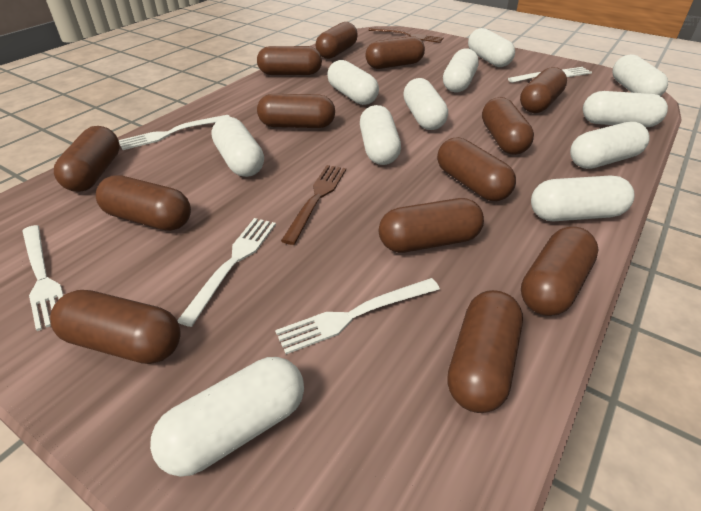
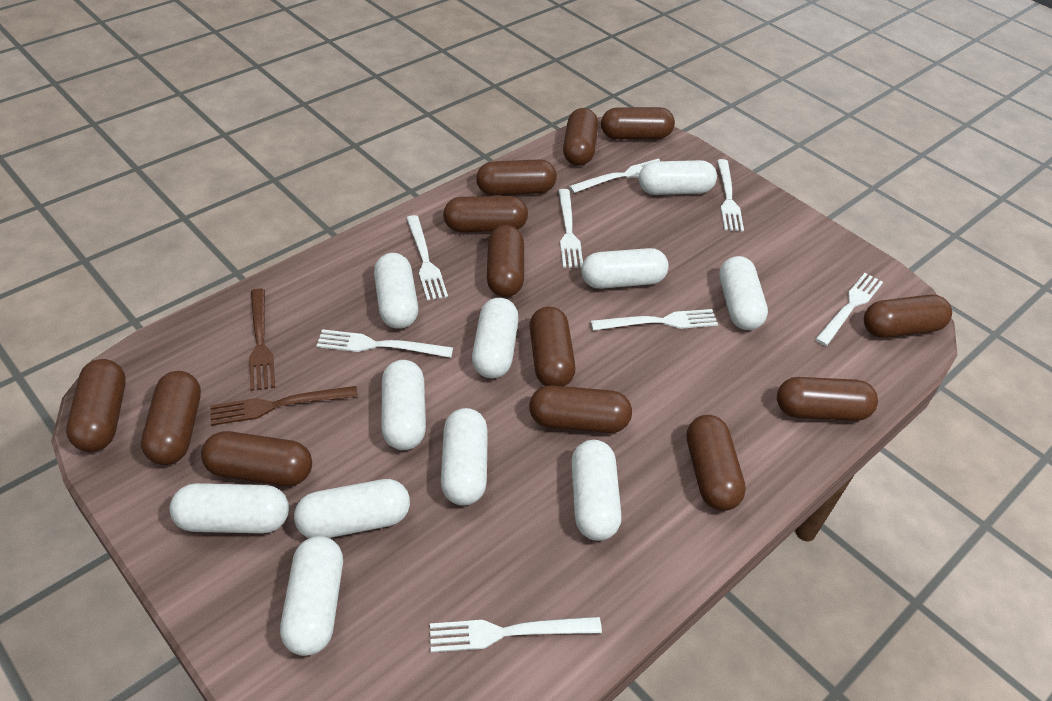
white fork: [22,225,63,331] [119,115,230,150] [177,218,276,327] [275,278,440,354] [508,67,592,83] = 5 -> [316,329,453,358] [406,215,448,300] [430,617,602,652] [558,189,583,268] [569,158,660,193] [590,309,718,330] [717,159,744,232] [815,273,883,346] = 8

